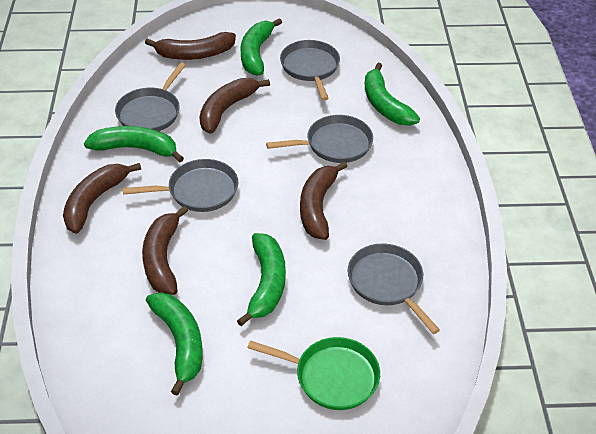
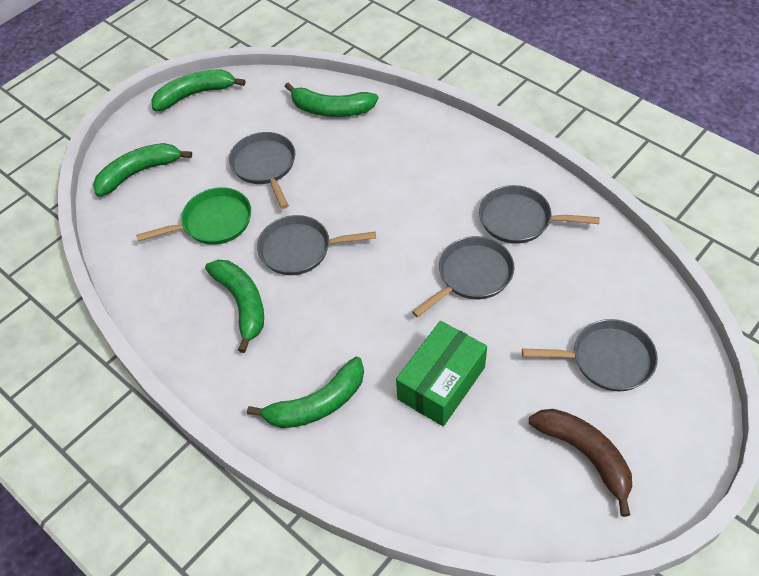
brown banana: [63,163,141,234] [142,206,188,295] [145,32,236,60] [200,78,270,134] [300,161,347,240] = 5 -> [529,409,632,517] = 1
green box: none = 0 -> [396,321,487,426] = 1

